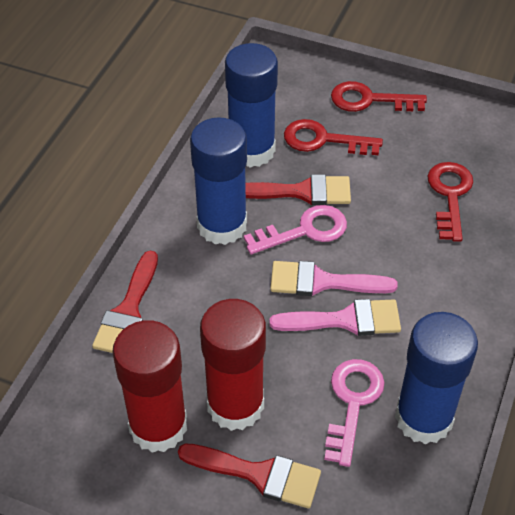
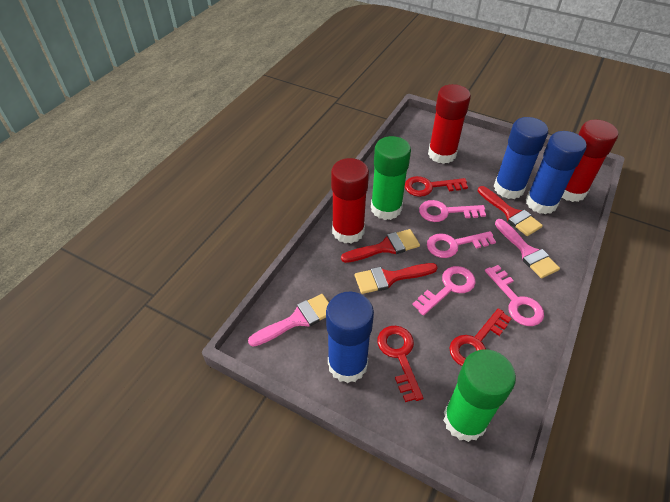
green glue stick: none = 0 -> [371,136,411,220] [443,349,516,442] = 2
pink key: [244,205,347,254] [324,359,385,467] = 2 -> [412,266,476,316] [419,200,486,222] [427,231,496,258] [485,265,544,326] = 4
red glue stick: [112,320,187,453] [200,299,266,431] = 2 -> [331,158,369,244] [428,84,471,164] [561,119,618,202] = 3

